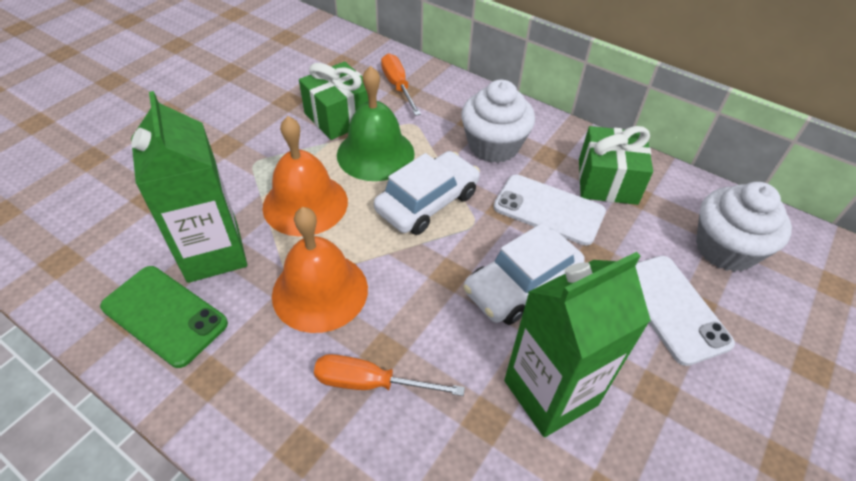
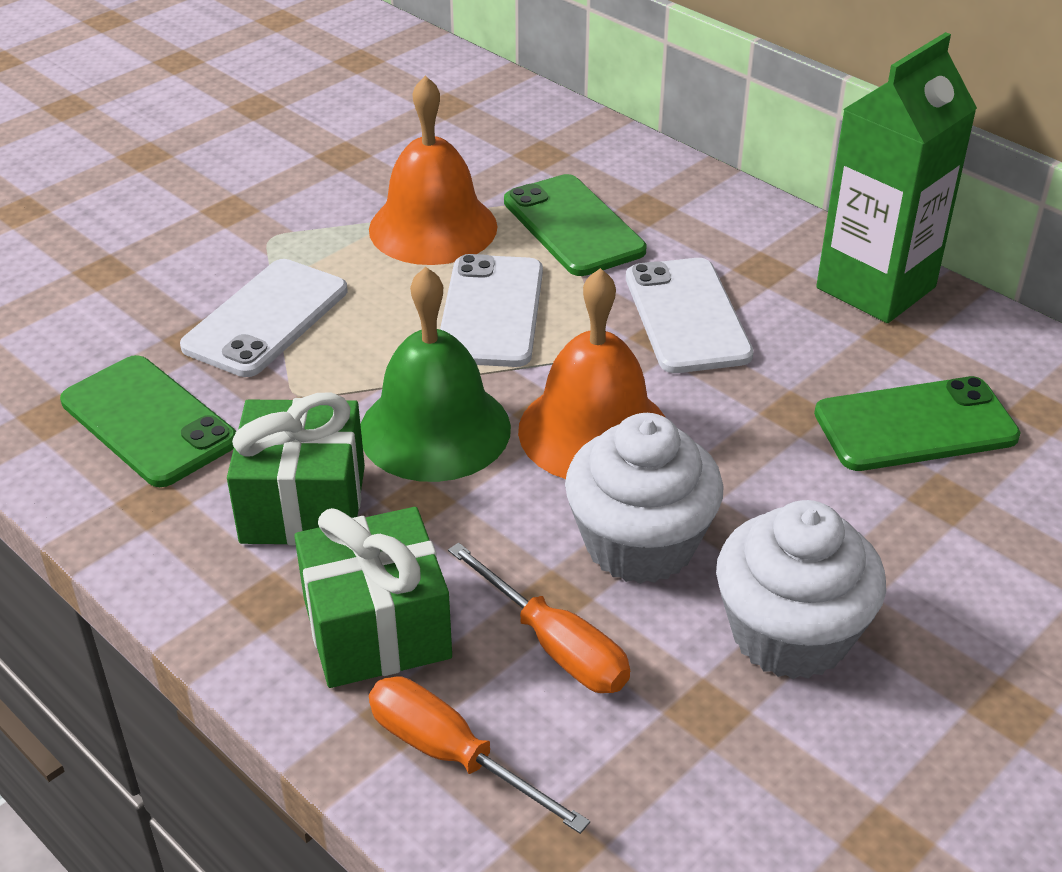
green carton: [131,91,247,283] [504,252,651,437] = 2 -> [816,32,977,323] = 1
green phone: [100,266,228,368] = 1 -> [60,355,236,487] [504,174,647,276] [814,376,1021,471] = 3
white car: [374,151,480,235] [463,223,585,325] = 2 -> none = 0
white phone: [493,175,606,246] [635,256,735,366] = 2 -> [180,259,347,377] [440,254,543,367] [626,258,753,373] = 3

